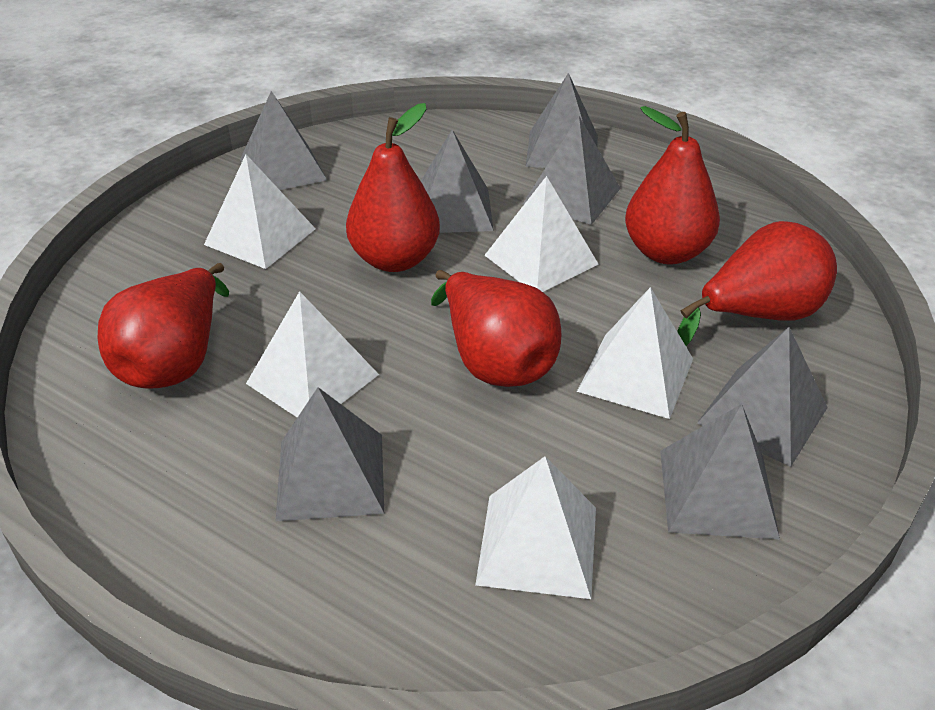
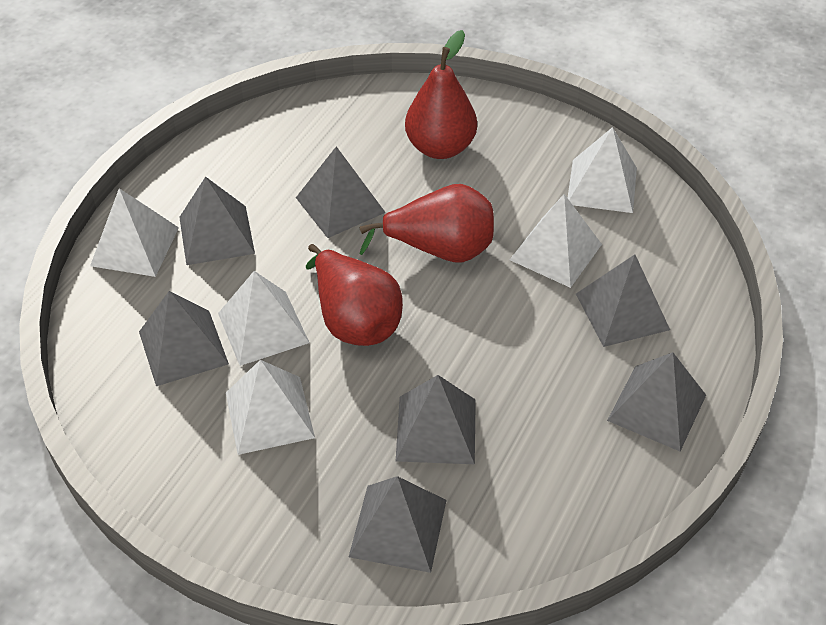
red pear: [98,263,229,389] [346,103,440,272] [431,270,561,387] [625,106,720,264] [677,221,837,346] = 5 -> [306,244,403,346] [360,184,494,263] [405,30,477,159] = 3

